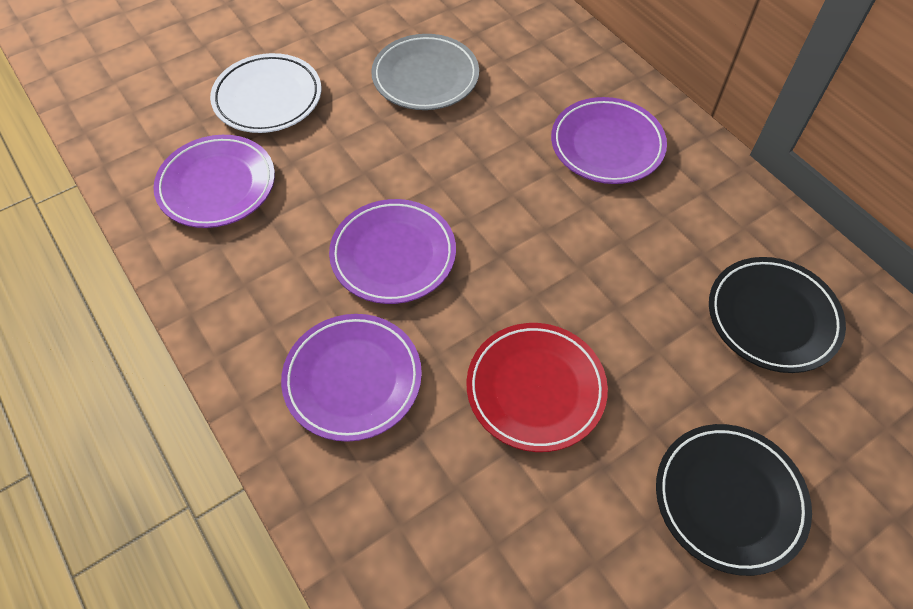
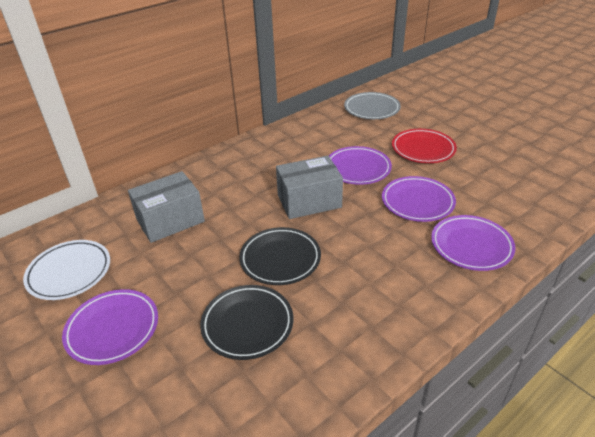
grey box: none = 0 -> [128,171,205,243] [276,156,343,219] = 2

